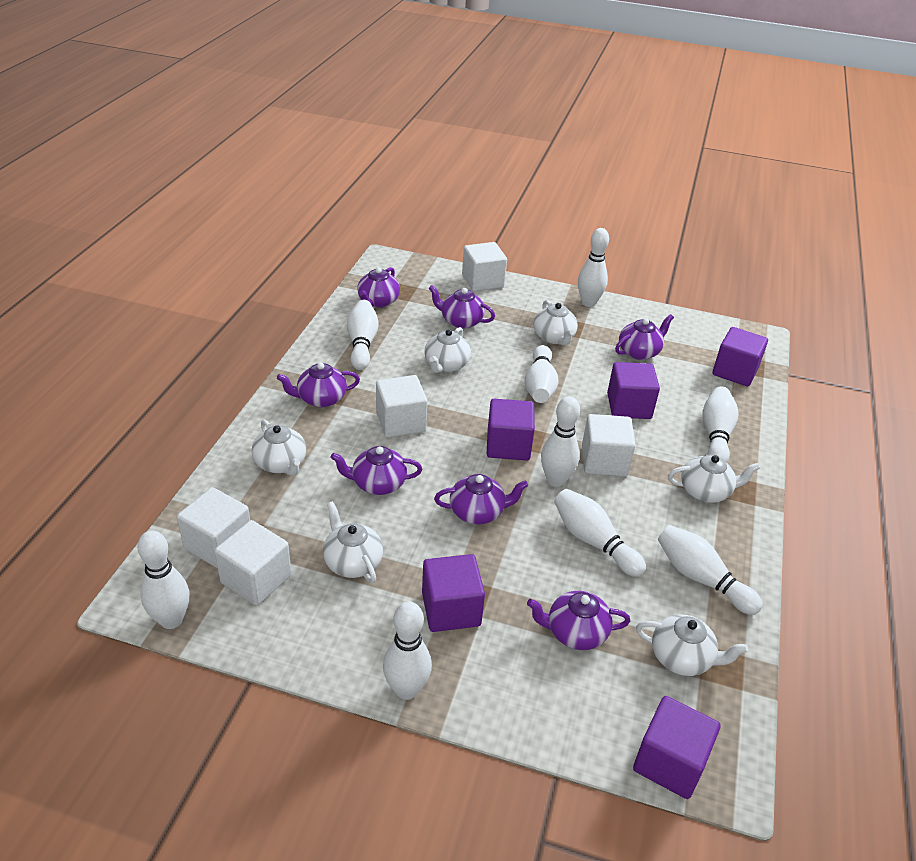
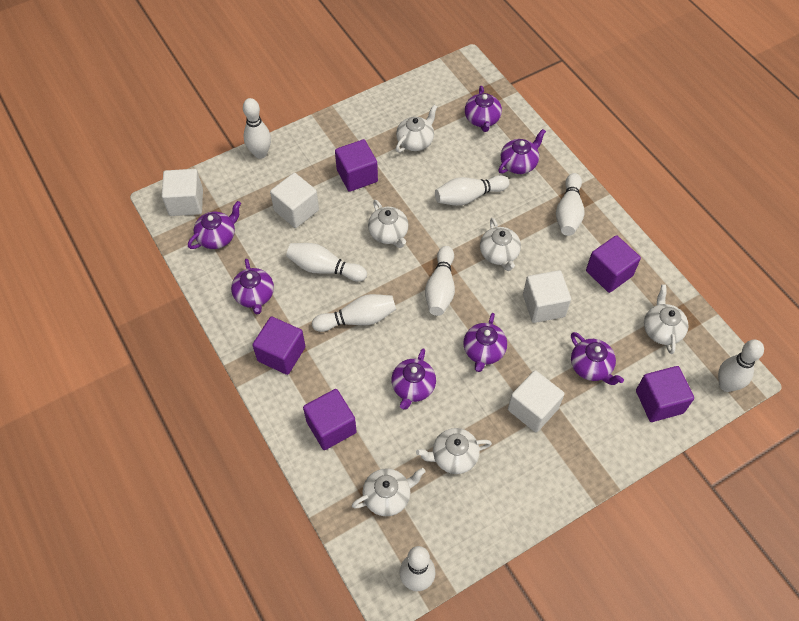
white bowling pin: [137,530,189,629] [347,300,379,370] [383,601,432,700] [524,345,558,403] [541,396,580,487] [554,489,646,577] [578,228,609,307] [658,525,763,615] [702,387,739,463] = 9 -> [243,98,271,159] [286,243,367,282] [312,294,396,332] [400,546,436,591] [425,246,455,316] [435,175,509,206] [556,173,584,236] [718,340,764,392] = 8
white cube: [177,487,250,568] [214,520,291,606] [376,375,427,438] [462,242,507,292] [582,414,636,477] = 5 -> [162,169,203,216] [270,173,319,228] [508,370,564,432] [523,270,571,323] = 4

